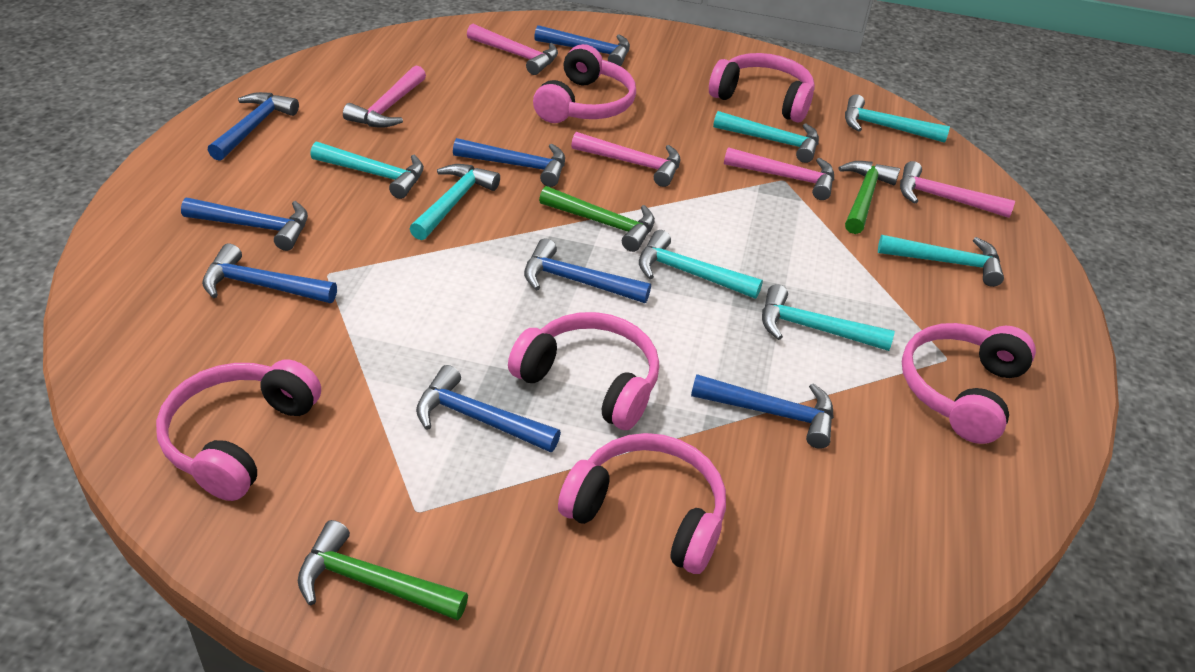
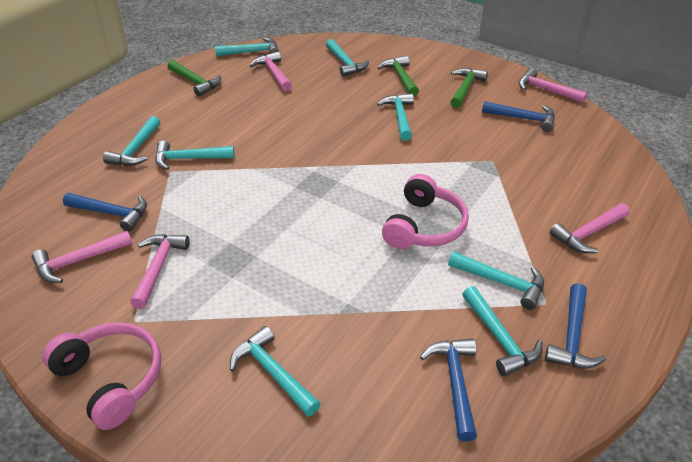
blue hammer: [181,198,308,251] [202,243,337,303] [208,92,299,161] [416,365,561,452] [453,138,565,187] [524,238,651,303] [534,25,630,66] [691,374,834,449] = 8 -> [63,193,147,232] [420,338,477,442] [482,101,555,132] [545,283,606,369] = 4
pink headphones: [156,359,321,501] [508,312,659,430] [533,44,636,123] [558,433,726,574] [709,53,815,123] [902,323,1036,444] = 6 -> [43,322,161,430] [382,174,469,249] = 2
turquoise hammer: [310,142,424,199] [410,164,500,240] [639,230,763,299] [713,111,819,163] [762,284,895,351] [845,94,950,143] [878,235,1004,287] = 7 -> [103,116,160,166] [155,141,234,170] [215,37,279,56] [230,326,321,417] [326,39,369,77] [377,93,414,141] [448,252,544,310] [462,286,543,376] = 8

